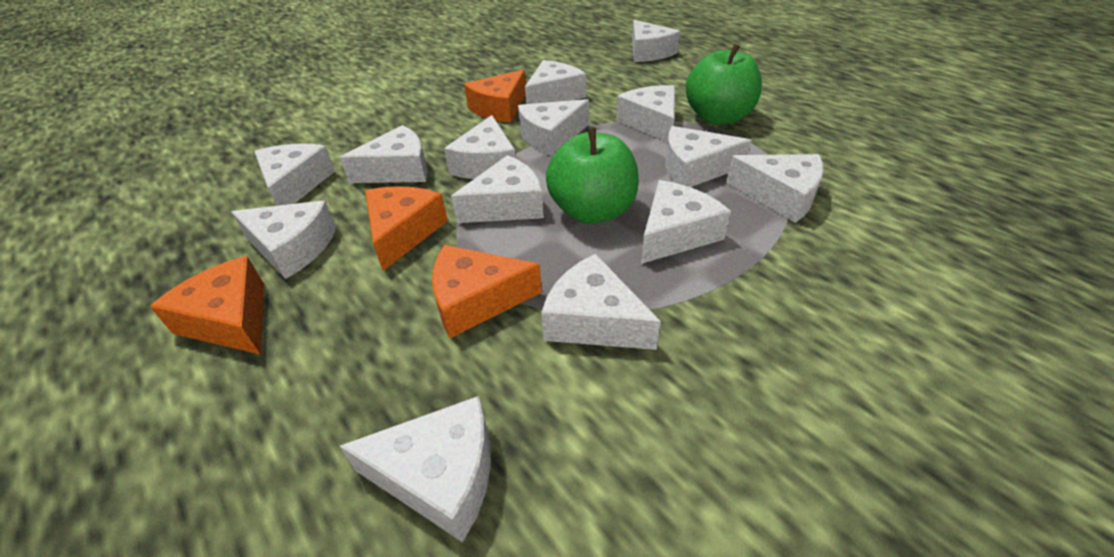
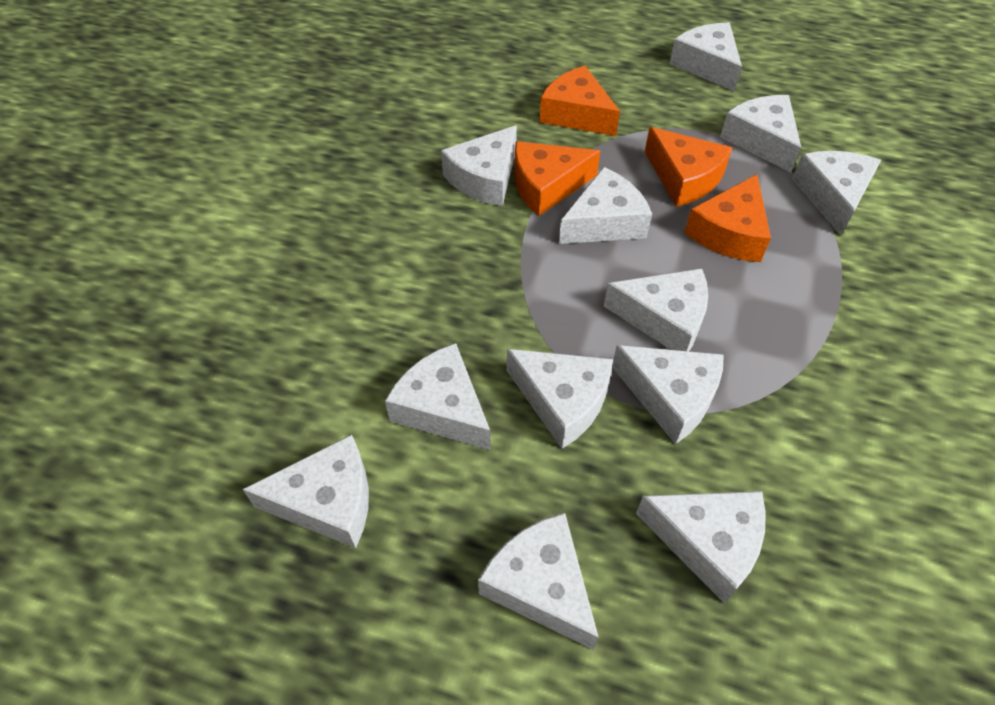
green apple: [546,127,639,224] [686,44,762,125] = 2 -> none = 0
white cheese: [231,200,336,279] [254,144,335,206] [340,125,428,183] [340,396,491,542] [444,115,516,179] [451,155,544,223] [518,99,589,156] [525,60,586,104] [541,254,661,350] [616,85,675,142] [632,20,680,62] [641,180,731,264] [665,126,752,187] [726,154,824,223] = 14 -> [243,435,369,548] [385,343,491,450] [441,125,517,206] [478,513,599,649] [507,349,613,449] [559,167,652,244] [604,268,708,351] [612,345,724,444] [636,491,766,604] [670,23,742,92] [720,95,801,173] [792,151,881,236] = 12

